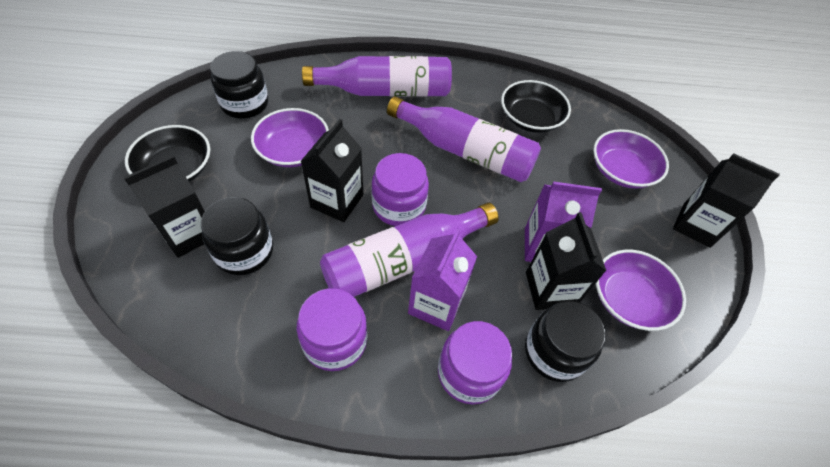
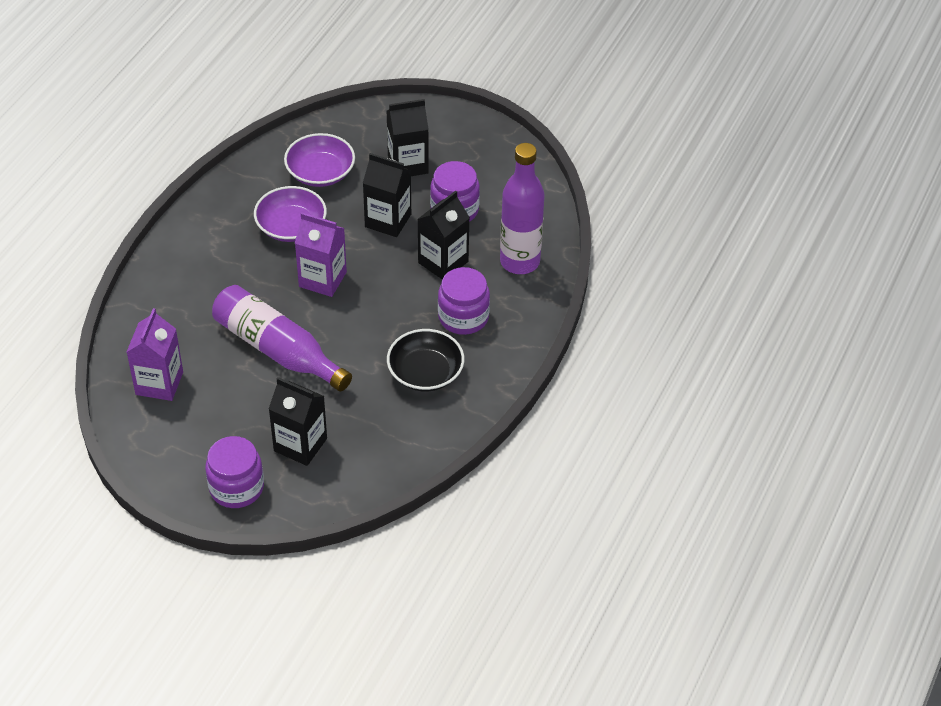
black bowl: [125,125,210,182] [501,80,571,133] = 2 -> [387,329,464,391] = 1
black jar: [201,197,273,275] [210,51,268,119] [525,301,606,382] = 3 -> none = 0
purple bottle: [302,56,452,97] [320,202,499,297] [387,96,541,182] = 3 -> [212,285,352,391] [500,143,545,274] = 2
purple bowl: [251,108,329,167] [593,129,669,189] [596,250,686,331] = 3 -> [254,186,327,242] [284,133,355,187] = 2

